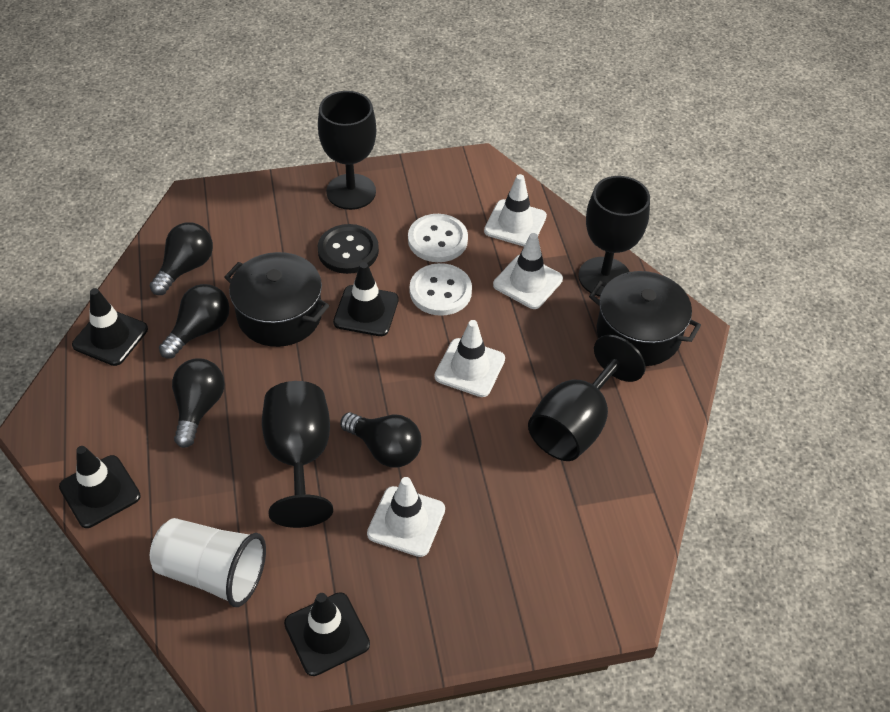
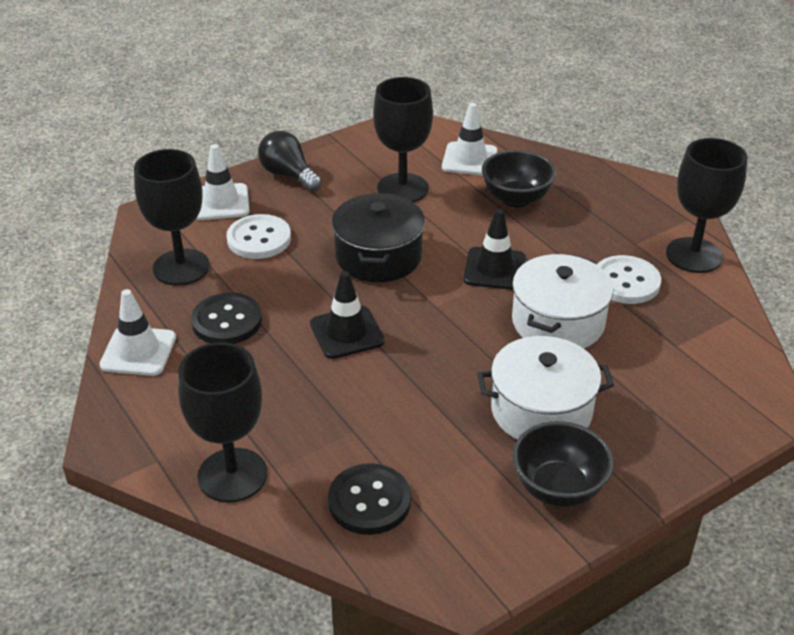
black bowl: none = 0 -> [482,150,556,208] [512,421,614,507] = 2
black button: [318,224,379,274] = 1 -> [191,293,262,344] [328,463,411,535] = 2
black light bulb: [150,222,213,295] [159,284,229,358] [172,359,225,448] [340,412,422,467] = 4 -> [258,131,322,191] = 1
black pot: [224,252,329,347] [589,271,701,366] = 2 -> [332,193,425,282] = 1
black traffic cone: [59,446,141,528] [72,288,148,366] [284,592,370,676] [333,262,399,336] = 4 -> [310,271,385,359] [463,209,526,290] = 2
white cup: [150,518,266,607] = 1 -> none = 0
white pot: none = 0 -> [477,336,614,440] [512,254,613,349] = 2
white traffic cone: [367,477,445,557] [434,320,505,397] [484,174,547,247] [493,233,563,309] = 4 -> [99,289,176,376] [197,144,250,220] [442,103,498,175] = 3

